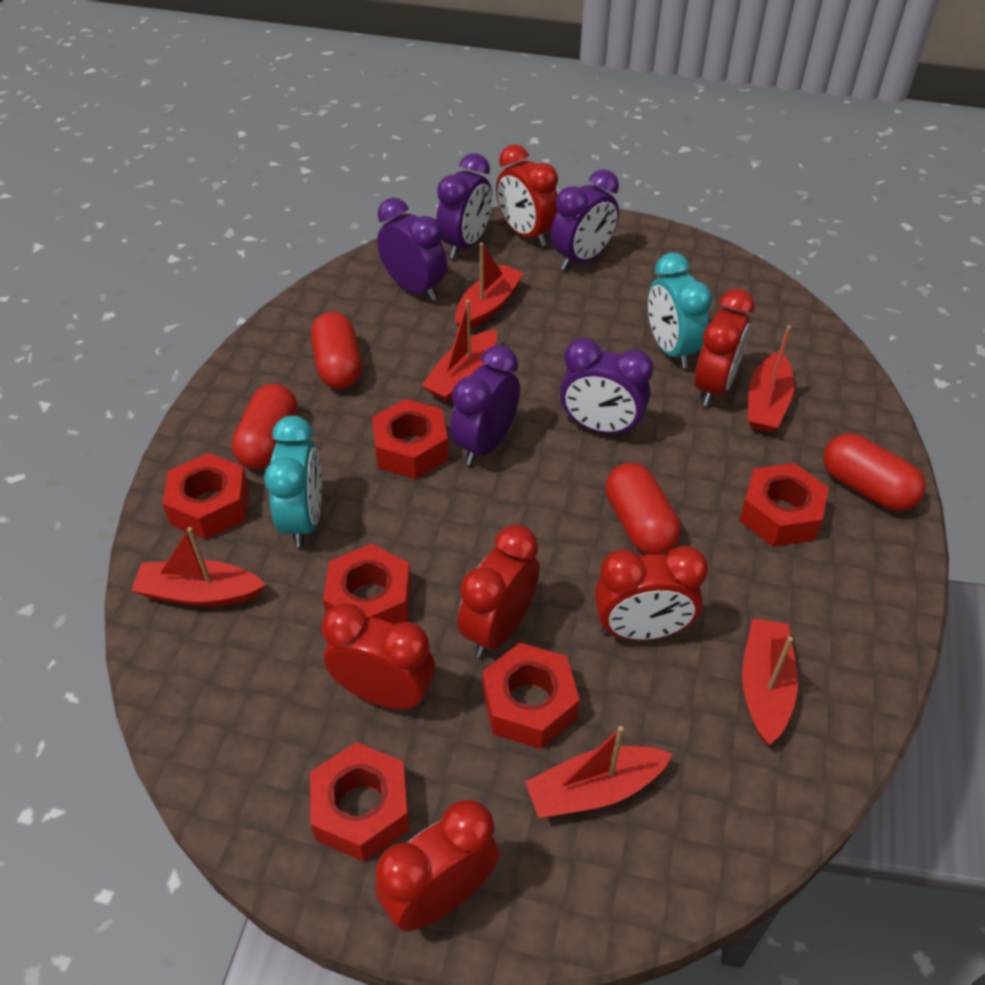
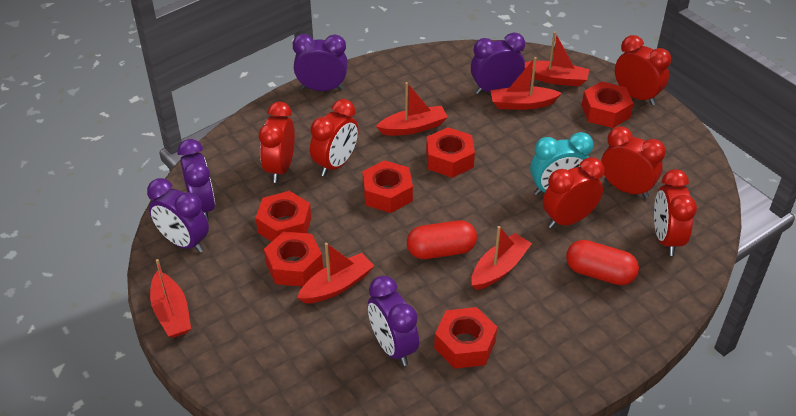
red capsule: [232,384,298,469] [311,312,362,389] [606,463,681,555] [823,433,926,511] = 4 -> [407,220,477,259] [566,240,639,285] = 2
turquoise clock: [264,416,322,547] [648,253,712,368] = 2 -> [530,132,593,195] = 1

